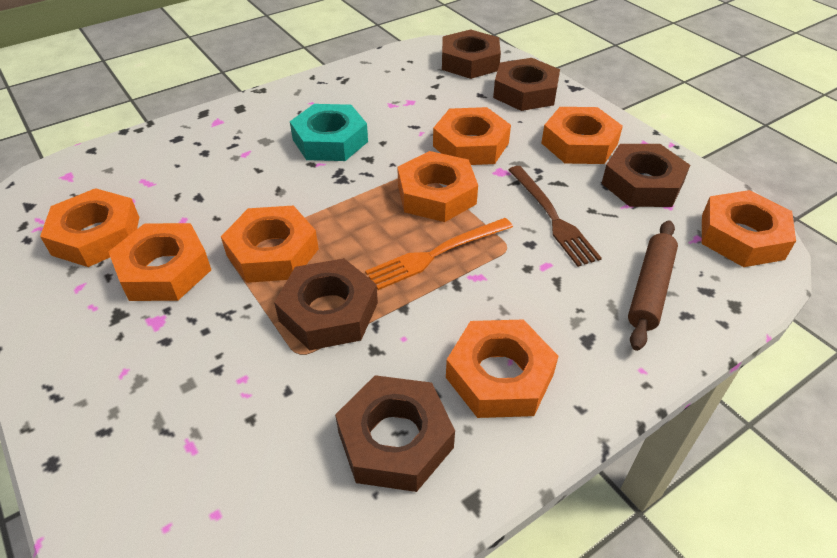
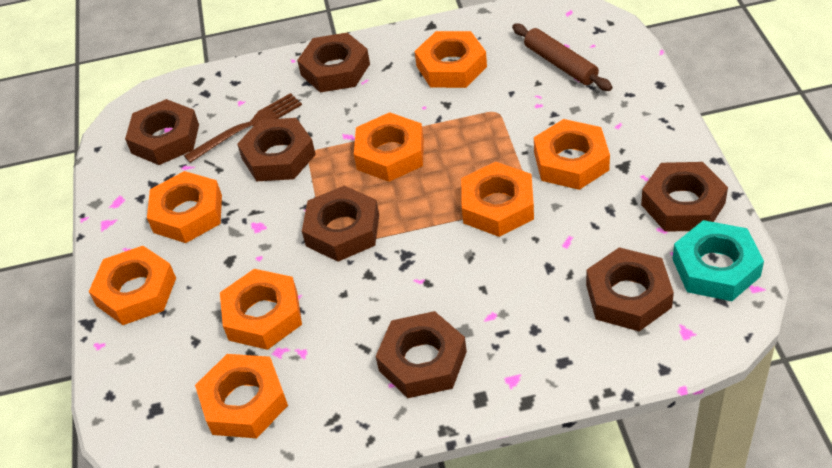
brown nut: [274,258,378,350] [335,375,455,492] [442,29,501,79] [493,58,560,111] [601,144,690,207] = 5 -> [125,99,199,165] [237,118,316,181] [297,33,370,93] [302,186,379,262] [376,311,467,398] [586,247,674,331] [641,162,728,232] = 7
orange fork: [365,218,513,290] = 1 -> none = 0

